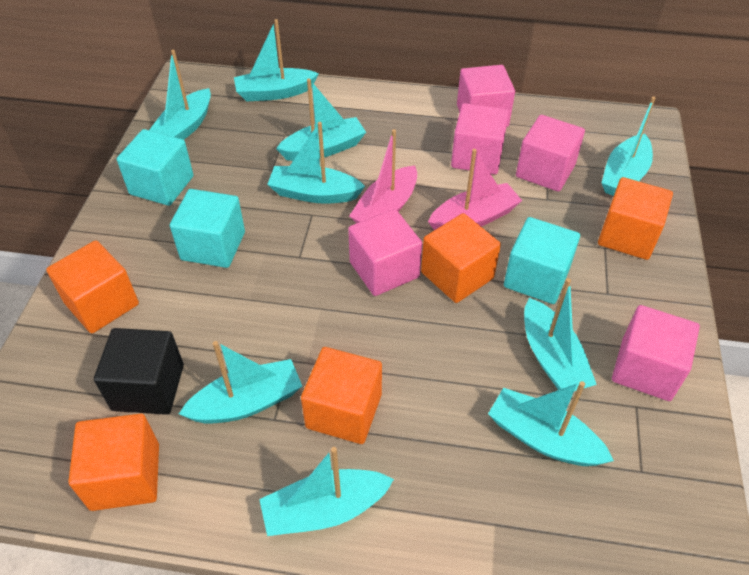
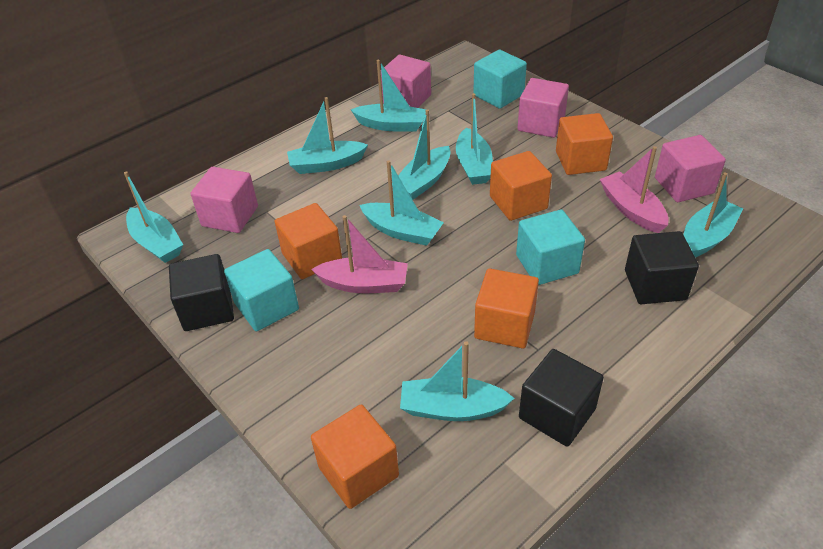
black cube: [94,328,184,415] = 1 -> [169,254,234,331] [519,349,604,447] [625,231,699,304] = 3
pink cube: [348,209,422,296] [451,103,509,174] [457,65,515,127] [516,115,585,192] [612,305,700,401] = 5 -> [191,167,258,233] [381,55,431,108] [517,78,569,138] [655,135,726,202] = 4
turquoise boat: [149,50,211,140] [179,341,302,424] [234,19,319,102] [259,447,394,536] [267,122,365,204] [276,78,366,161] [488,381,614,466] [524,278,597,391] [602,97,656,196] = 9 -> [124,171,183,263] [287,97,368,174] [351,60,426,132] [359,160,444,246] [398,109,451,200] [400,341,515,421] [456,93,493,185] [684,172,743,258] = 8

